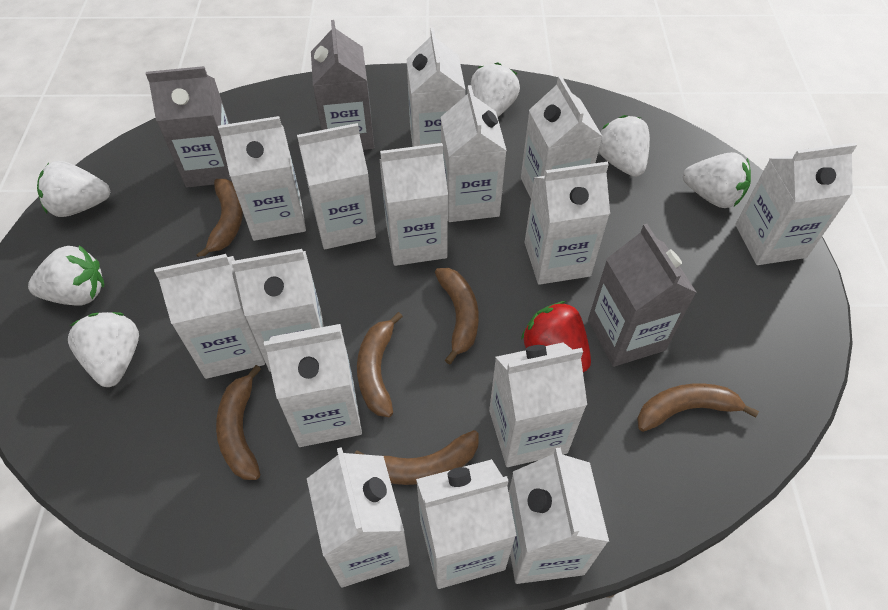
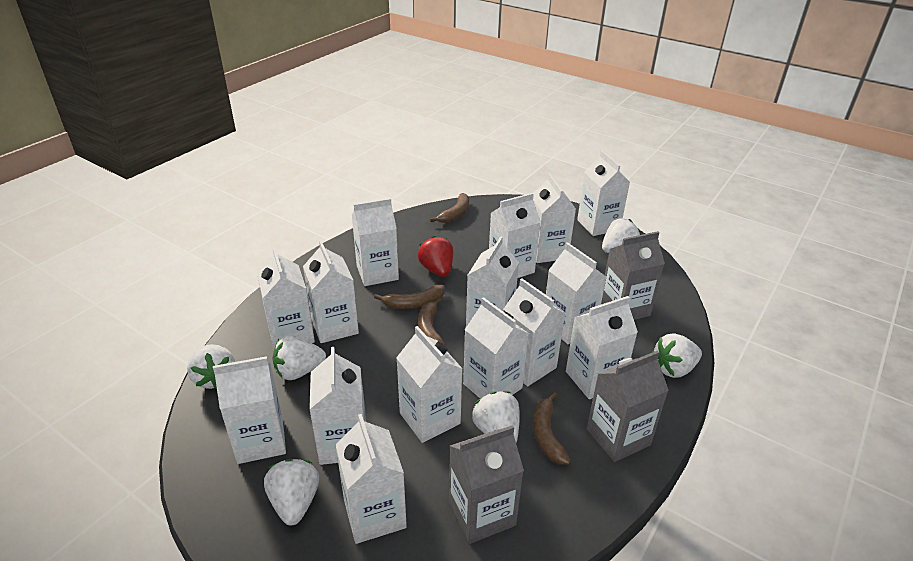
brown banana: [196,179,243,257] [216,365,261,480] [354,430,478,485] [357,312,403,417] [435,268,479,365] [637,383,759,432] = 6 -> [374,285,445,309] [418,297,445,345] [430,193,469,223] [533,392,571,465] = 4

